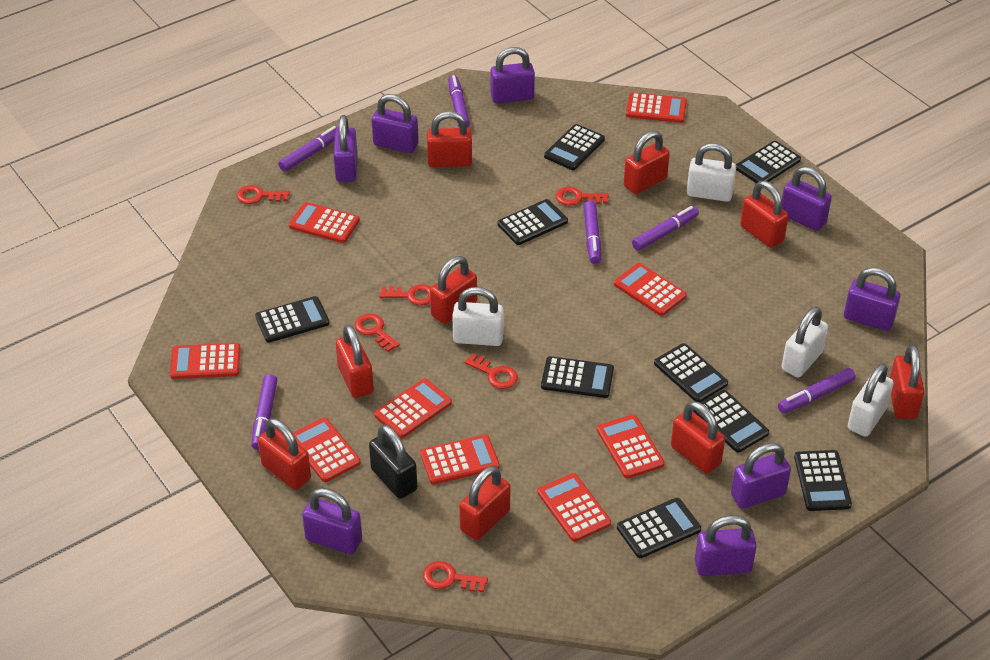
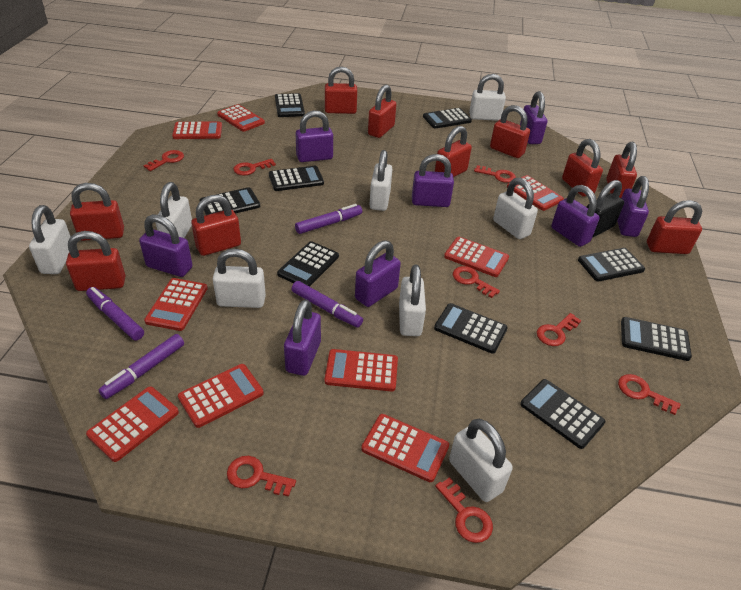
purple marker: [251,374,278,450] [278,126,339,172] [448,75,470,128] [583,201,601,264] [632,206,699,251] [778,368,856,414] = 6 -> [86,287,144,341] [99,334,184,399] [292,281,363,327] [295,204,362,234] = 4
red key: [237,185,290,204] [355,313,400,352] [379,284,431,305] [423,561,488,592] [464,353,518,389] [556,187,609,206] = 6 -> [144,150,184,171] [227,456,296,497] [233,159,276,176] [435,477,493,543] [453,266,500,298] [474,165,516,183] [537,313,582,346] [618,374,681,415] = 8
red padlock: [258,418,311,490] [336,324,374,398] [427,111,472,167] [430,256,477,324] [459,466,510,540] [624,130,670,194] [671,401,725,474] [740,181,789,248] [890,345,924,419] = 9 -> [66,231,125,291] [70,183,124,241] [191,194,241,256] [325,66,357,114] [368,85,396,138] [435,126,472,177] [490,105,530,158] [562,139,603,196] [606,142,637,198] [647,200,702,254] = 10
white padlock: [452,287,504,346] [687,143,736,202] [782,307,828,378] [848,363,894,437] = 4 -> [29,205,71,274] [156,182,192,238] [213,249,266,308] [370,150,392,211] [399,265,426,336] [449,419,513,502] [469,74,506,121] [493,178,538,239] = 8

